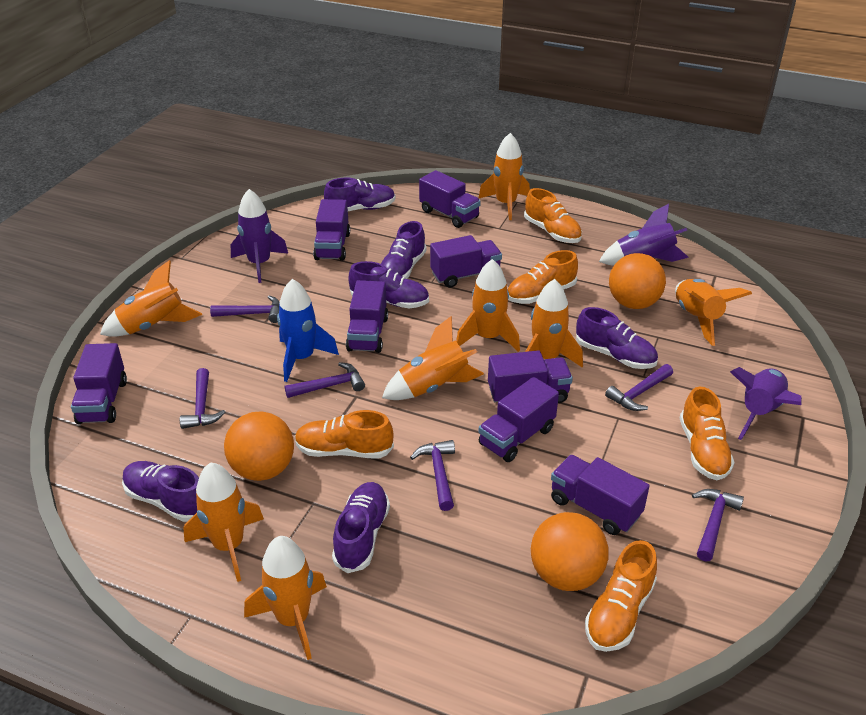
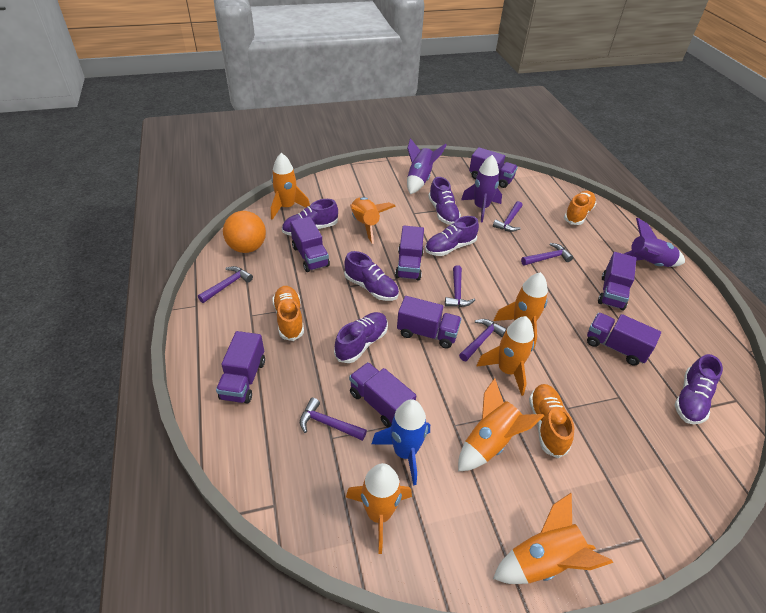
orange ball: [224,411,294,481] [531,512,609,591] [609,253,666,309] = 3 -> [223,211,266,253] = 1
orange rocket: [100,260,202,337] [183,462,264,582] [244,536,327,660] [382,316,484,400] [456,259,520,352] [479,133,530,220] [525,279,583,368] [675,279,752,346] = 8 -> [271,153,310,220] [346,463,412,554] [350,197,396,244] [458,378,544,471] [477,316,534,396] [493,493,613,584] [494,272,548,349] = 7
orange shoe: [295,410,394,458] [507,250,578,304] [524,188,582,243] [585,540,657,652] [680,386,735,480] = 5 -> [272,286,304,341] [529,384,574,458] [564,191,596,225] = 3

